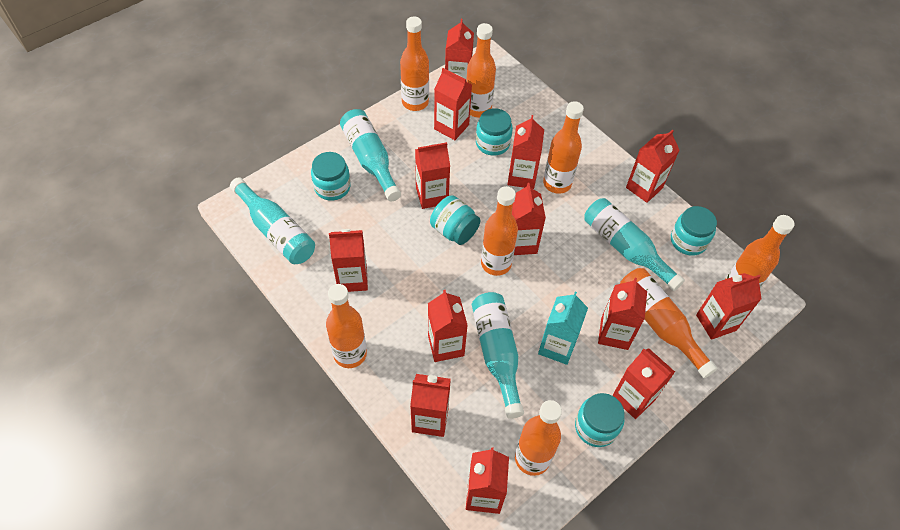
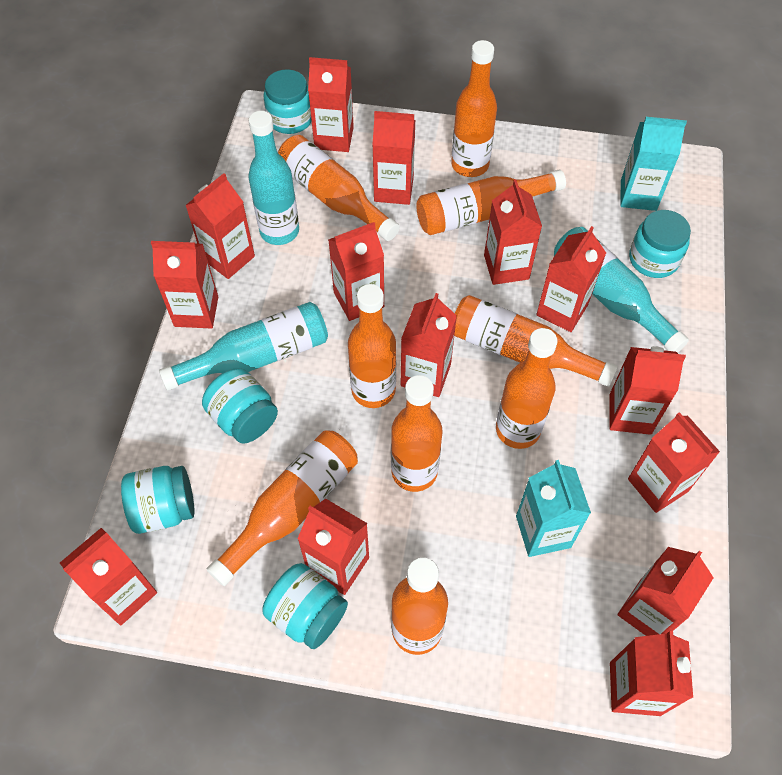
orange bottle: [326,284,367,368] [400,16,429,111] [466,23,496,117] [481,186,518,276] [515,400,562,476] [543,101,584,194] [620,268,717,378] [726,215,795,288] = 8 -> [207,431,358,586] [278,135,400,241] [348,284,396,408] [391,375,442,492] [391,558,448,655] [416,170,566,235] [451,40,497,177] [454,295,618,387] [496,328,558,449] = 9
red carton: [329,229,368,292] [410,374,451,437] [415,142,450,209] [428,290,468,362] [434,68,472,140] [445,19,474,80] [466,447,509,514] [507,115,544,189] [512,183,546,255] [598,278,647,350] [612,348,675,419] [626,130,679,203] [696,273,761,340] = 13 -> [60,528,157,625] [151,241,218,329] [185,173,255,279] [297,499,369,595] [308,57,354,152] [329,222,384,321] [372,111,415,205] [400,293,457,397] [484,179,542,285] [536,226,606,332] [609,346,686,435] [610,631,693,716] [617,547,714,636] [628,412,720,513] = 14
turquoise bottle: [230,177,315,264] [340,109,401,201] [472,292,524,419] [584,198,685,291] = 4 -> [159,302,328,391] [248,111,299,245] [554,227,689,353] = 3
turquoise carton: [538,292,588,365] = 1 -> [516,460,591,557] [620,117,687,211] = 2

